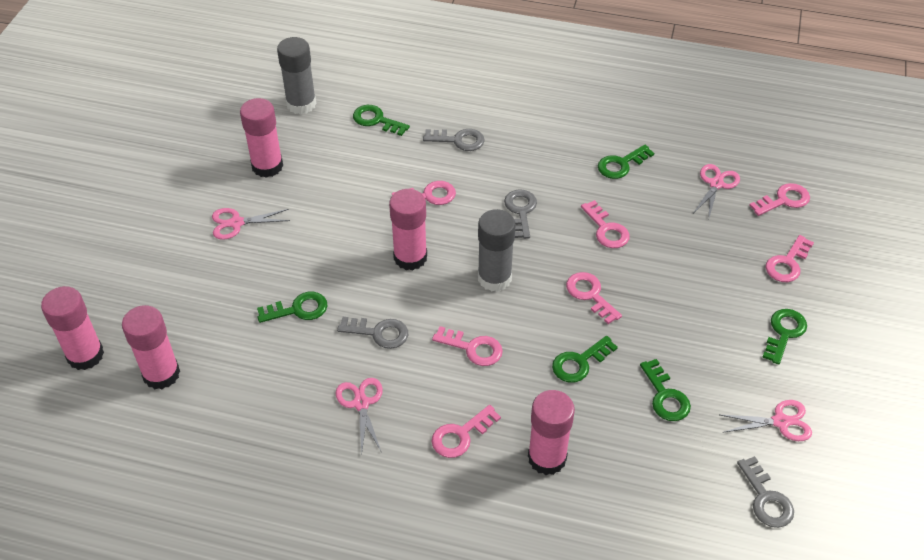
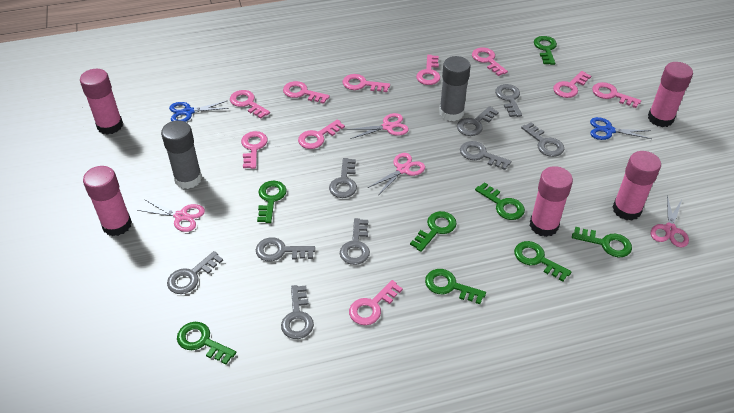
blue scissors: none = 0 -> [169,100,229,122] [590,117,652,140] = 2
green key: [257,292,327,323] [353,105,410,136] [552,336,618,383] [598,145,654,179] [640,359,691,421] [762,309,807,365] = 6 -> [177,322,236,364] [257,181,287,223] [410,211,457,252] [425,269,486,304] [475,182,525,220] [514,241,572,281] [534,36,557,65] [572,227,632,257] = 8
grey key: [337,317,408,349] [423,129,485,151] [504,189,537,239] [737,456,794,528] = 4 -> [167,251,223,294] [256,237,315,261] [281,285,314,339] [329,158,357,198] [340,218,370,265] [457,106,498,136] [460,141,511,170] [495,84,522,117] [521,122,564,157] = 9
pink key: [392,181,456,205] [431,405,501,458] [432,326,503,366] [566,272,622,324] [581,200,630,248] [749,183,810,216] [766,235,814,282] = 7 -> [230,90,270,119] [241,131,268,169] [283,81,330,104] [298,119,345,149] [343,74,390,92] [349,280,403,325] [416,55,440,85] [472,47,508,76] [553,71,591,98] [592,82,641,108] = 10

